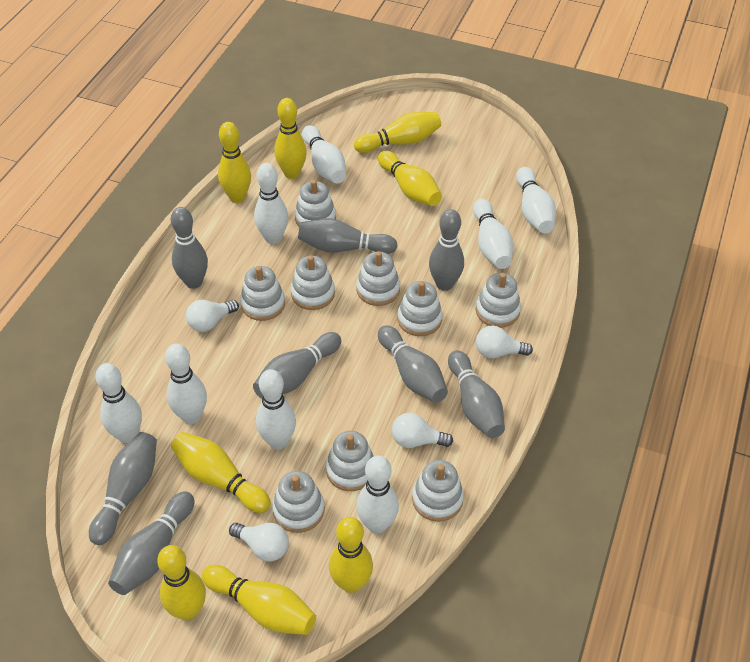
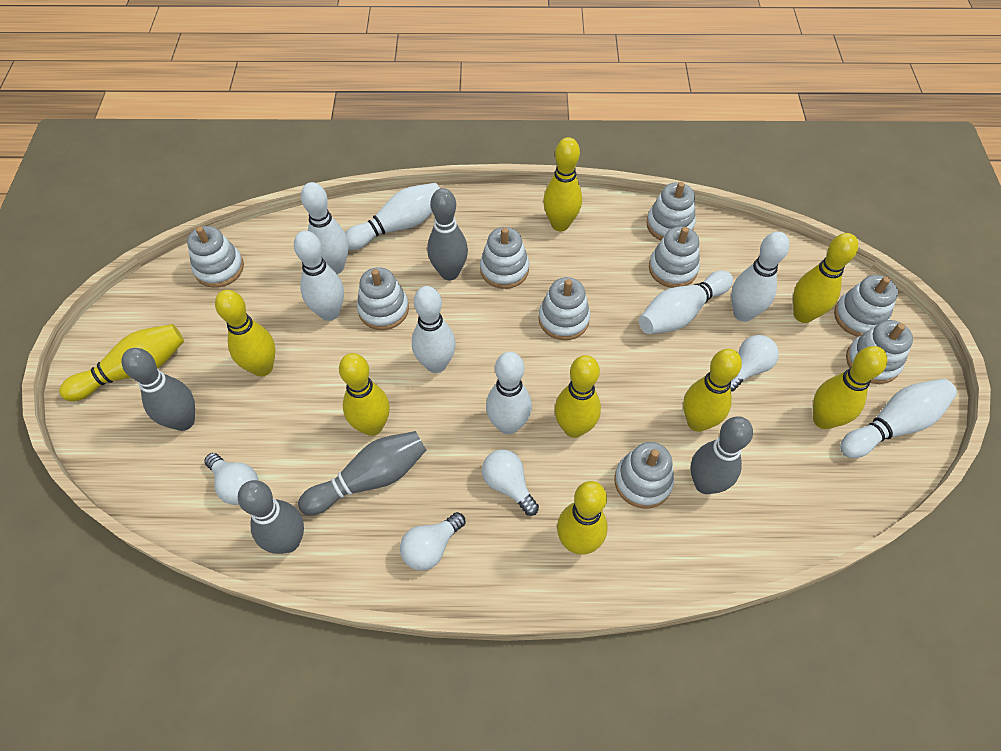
grey bowling pin: [89,432,157,545] [108,491,194,595] [171,207,208,289] [253,332,341,399] [298,218,397,254] [378,325,448,403] [429,209,464,291] [448,350,505,438] = 8 -> [121,348,195,431] [238,480,304,554] [298,431,426,516] [427,188,468,280] [691,416,753,494] = 5
yellow bowling pin: [157,545,206,621] [171,432,271,513] [202,565,316,635] [218,122,251,203] [274,98,307,179] [329,517,373,593] [354,112,441,153] [378,151,442,206] = 8 -> [59,324,184,401] [215,290,276,377] [339,353,390,436] [543,137,582,231] [555,355,601,438] [557,481,608,555] [683,349,742,432] [793,233,858,323] [813,346,887,429] = 9

